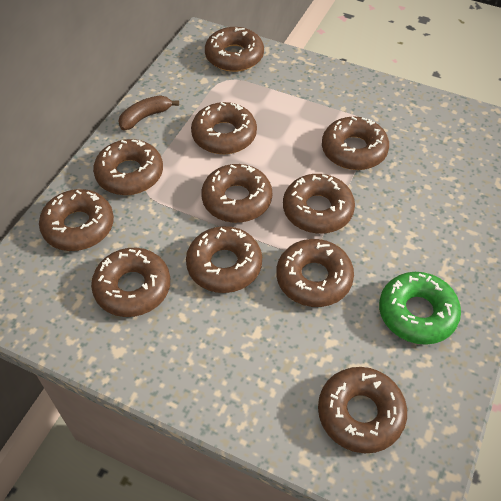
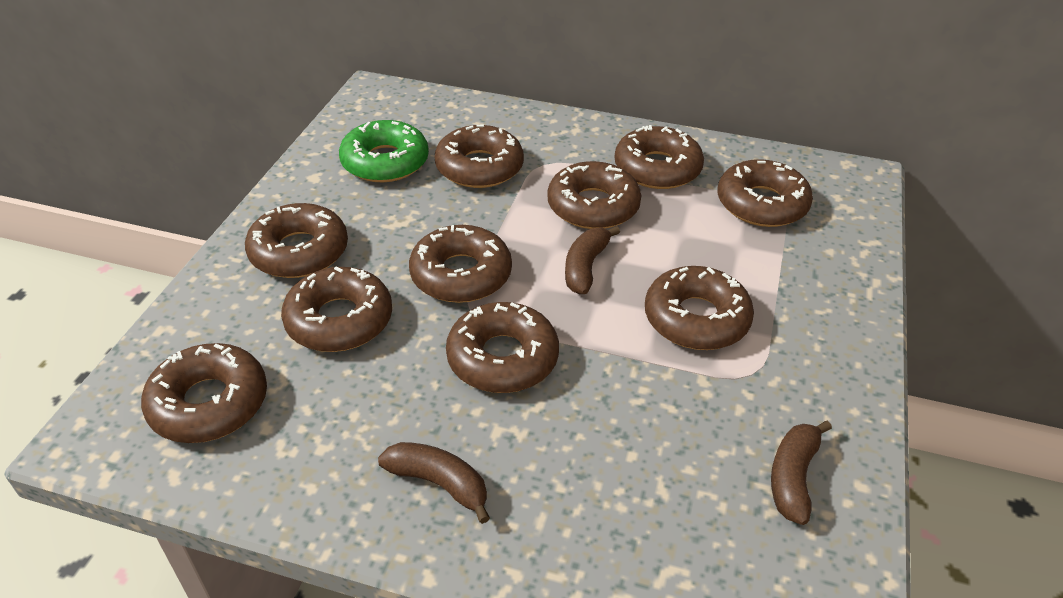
brown banana: [118,95,179,130] = 1 -> [378,442,490,524] [565,226,620,294] [771,421,832,525] = 3
brown donut: [39,189,114,251] [91,248,170,317] [93,139,163,195] [186,226,262,293] [191,102,257,154] [201,164,272,223] [205,27,264,72] [276,239,354,307] [283,174,355,233] [318,367,407,453] [322,116,389,170] = 11 -> [141,343,267,443] [245,203,348,278] [281,267,392,352] [409,225,512,303] [435,124,524,188] [446,302,559,393] [547,161,641,229] [614,125,704,189] [645,266,754,350] [718,159,813,227] = 10

